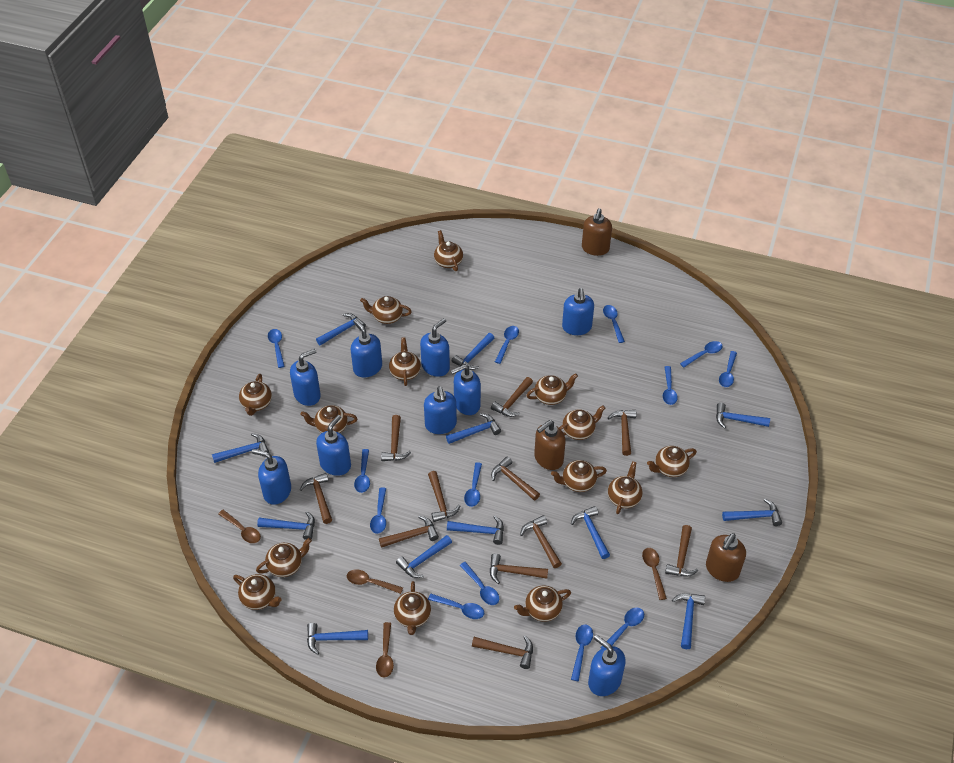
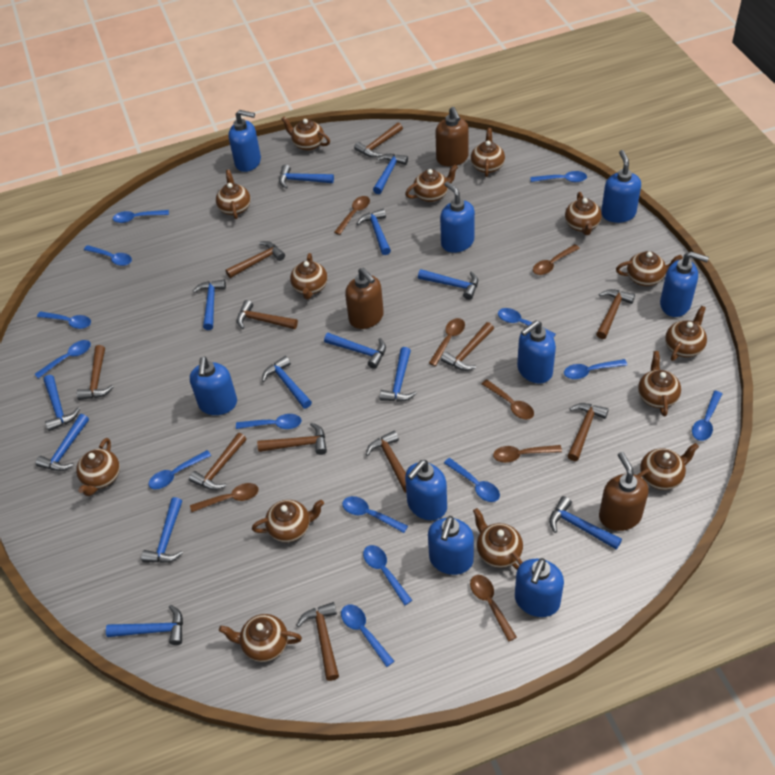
blue hammer: [212,433,269,463] [257,511,315,540] [307,623,368,655] [316,313,366,346] [396,535,452,578] [446,413,501,444] [447,516,504,545] [452,333,494,370] [571,506,610,559] [672,594,705,649] [716,403,770,428] [722,499,782,526] = 12 -> [36,414,89,471] [43,375,80,431] [106,605,183,645] [141,497,183,563] [193,280,226,330] [262,356,312,409] [279,165,334,189] [324,333,386,369] [357,209,391,255] [373,154,408,194] [380,347,417,402] [418,269,478,300] [549,496,622,550] = 13
blue spoon: [268,329,285,368] [354,449,370,493] [370,487,386,534] [428,594,484,619] [460,562,499,605] [464,462,482,507] [495,326,519,364] [571,625,593,681] [600,608,644,649] [603,305,625,343] [663,366,678,405] [680,341,723,368] [719,351,737,387] = 13 -> [35,340,91,379] [37,311,91,329] [84,245,132,266] [113,210,169,223] [148,450,211,489] [236,414,302,429] [341,604,394,667] [342,496,408,533] [363,545,412,606] [444,458,500,502] [498,308,556,338] [530,171,587,182] [564,359,627,379] [692,391,722,441] = 14
brown spoon: [218,510,261,543] [347,569,403,594] [376,622,394,677] [642,548,667,600] = 4 -> [190,483,259,512] [334,196,370,235] [429,318,465,366] [470,575,517,642] [482,379,534,420] [493,445,562,463] [533,244,580,275] = 7

